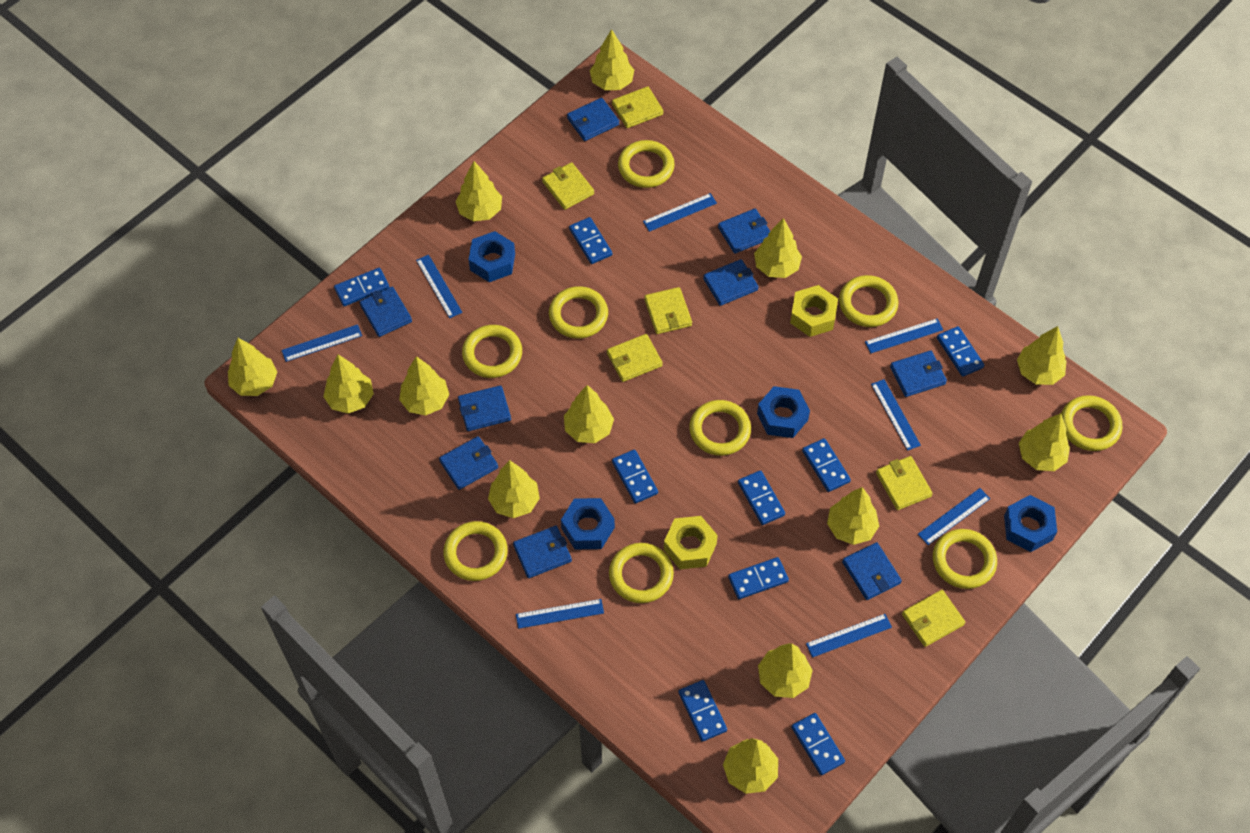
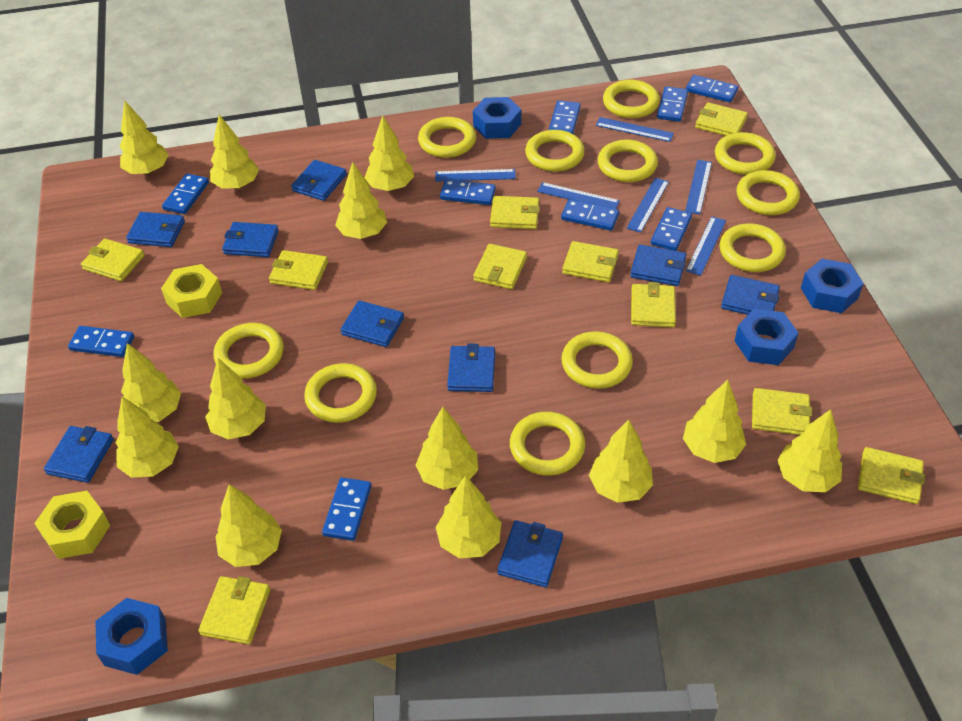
blue ruler: [281,324,362,362] [416,255,462,318] [516,599,604,629] [643,193,717,232] [806,614,892,658] [865,319,943,353] [871,379,921,451] [918,488,990,545] = 8 -> [435,169,516,182] [537,182,620,209] [596,117,674,142] [627,178,669,233] [685,160,712,214] [686,216,726,276] = 6
yellow ring: [443,521,508,581] [462,325,522,378] [549,286,608,339] [609,543,674,603] [618,140,675,188] [689,400,751,456] [839,275,898,327] [933,529,997,589] [1061,395,1122,451] = 9 -> [214,323,284,378] [304,363,377,423] [418,117,476,158] [510,412,585,476] [525,130,585,172] [561,331,633,389] [598,140,658,182] [603,80,660,118] [715,132,776,175] [719,223,786,272] [737,170,800,215] = 11
yellow wallet: [542,162,594,210] [607,334,663,382] [612,86,663,128] [644,287,692,334] [876,456,933,510] [902,590,965,647] = 6 -> [81,238,145,281] [198,576,270,644] [269,250,328,290] [473,244,527,289] [490,196,540,229] [562,241,619,282] [631,282,676,327] [695,102,748,136] [752,388,812,435] [858,447,925,504] = 10

